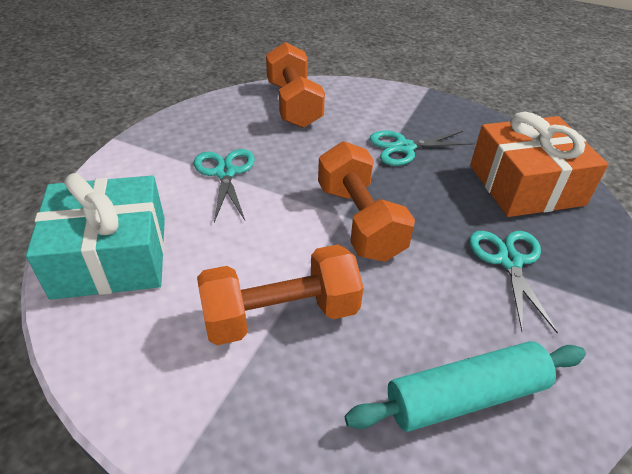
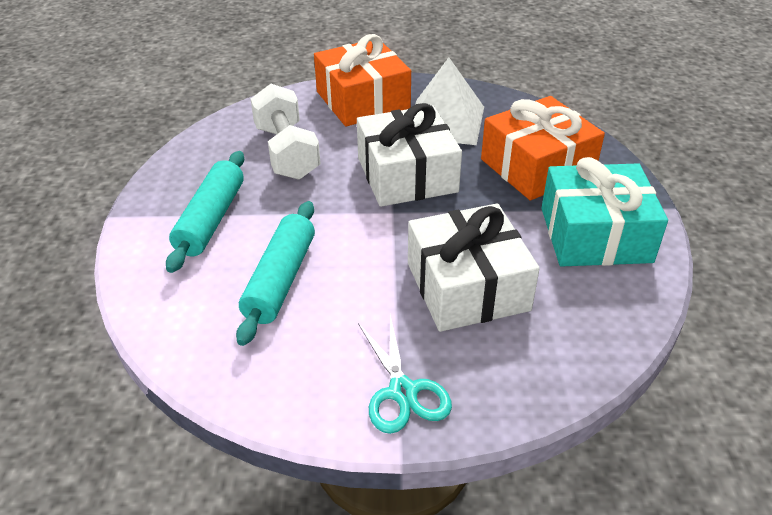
orange dumbbell: [197,245,364,345] [266,42,325,128] [318,141,415,262] = 3 -> none = 0
orange gift: [470,112,608,217] = 1 -> [314,34,411,127] [481,96,605,200] = 2
turquoise rolling pin: [345,341,586,432] = 1 -> [166,151,244,273] [236,201,315,346] = 2
turquoise scissors: [194,149,255,223] [369,130,475,166] [469,231,558,334] = 3 -> [358,315,452,434] = 1
white dumbbell: none = 0 -> [251,84,320,180] = 1
white gift: none = 0 -> [357,103,462,207] [408,203,540,332] = 2
white pyramid: none = 0 -> [415,57,484,145] = 1

